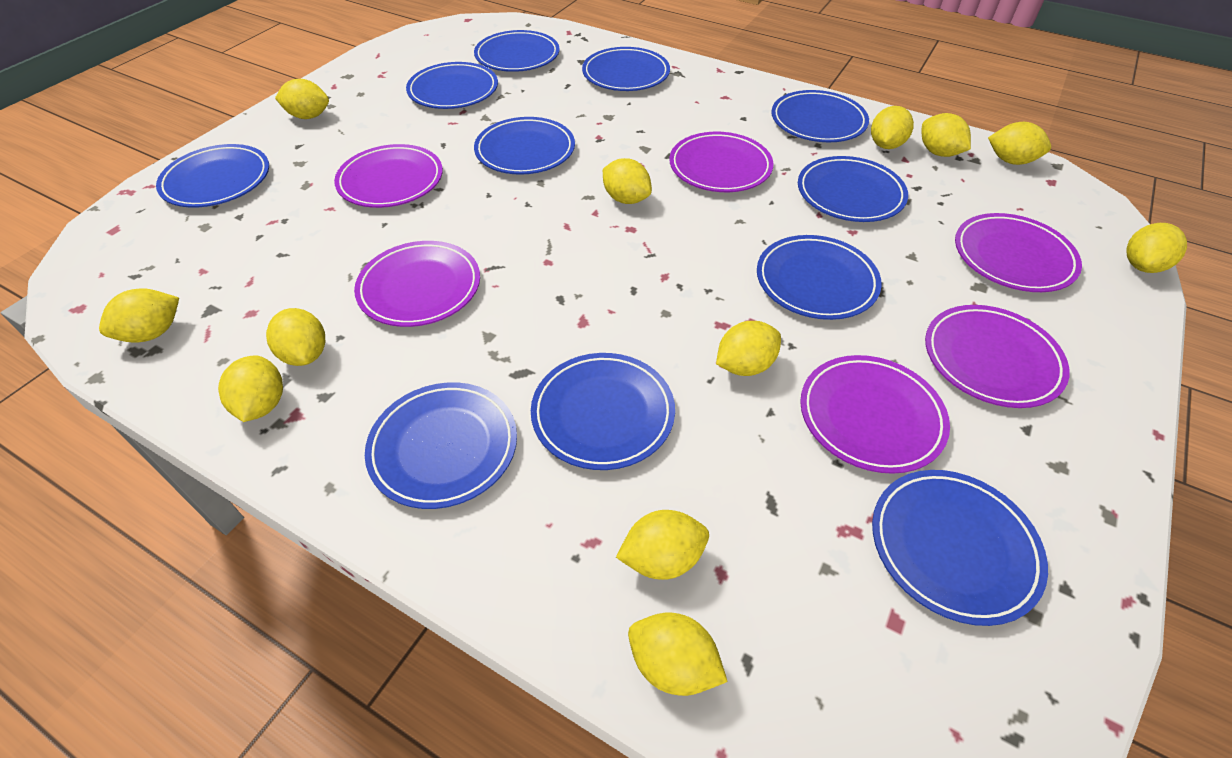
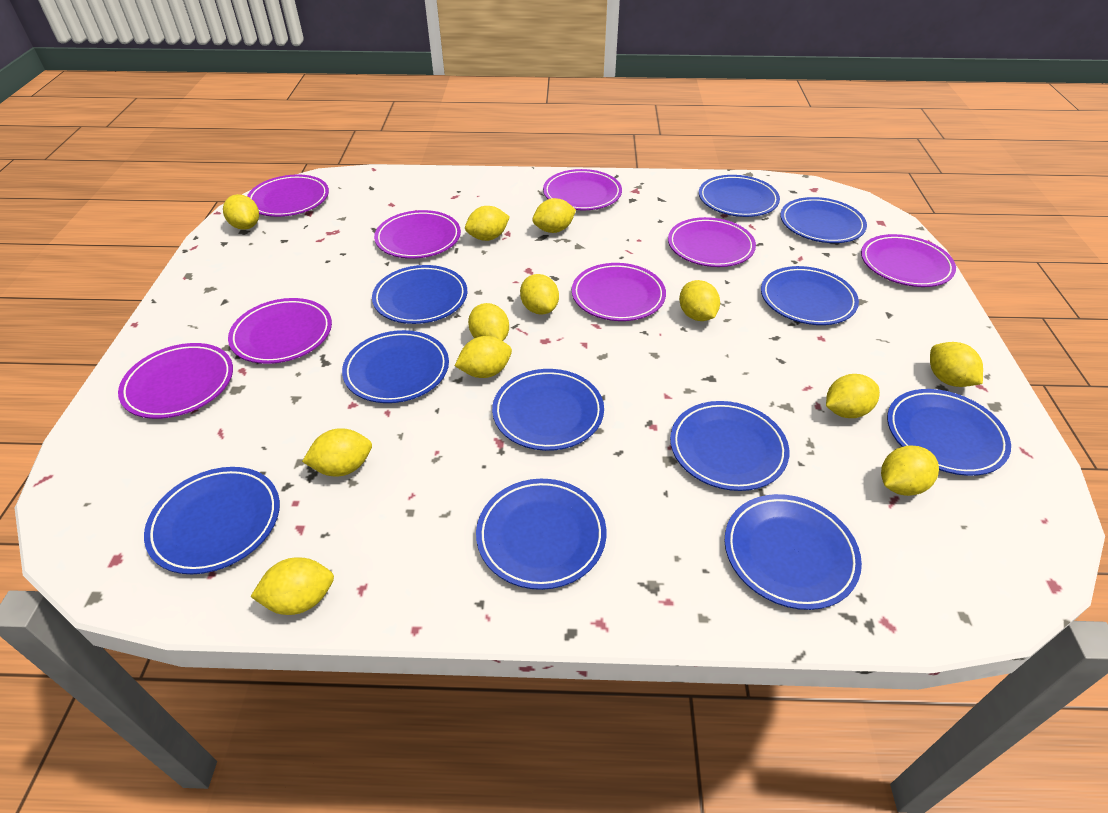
purple plate: [334,144,443,208] [354,241,480,327] [669,132,773,192] [800,355,950,474] [925,305,1070,408] [955,213,1082,292] = 6 -> [118,343,233,419] [228,298,332,364] [247,174,329,217] [374,210,461,259] [543,169,622,210] [572,263,666,321] [668,217,756,267] [861,234,956,287] = 8

